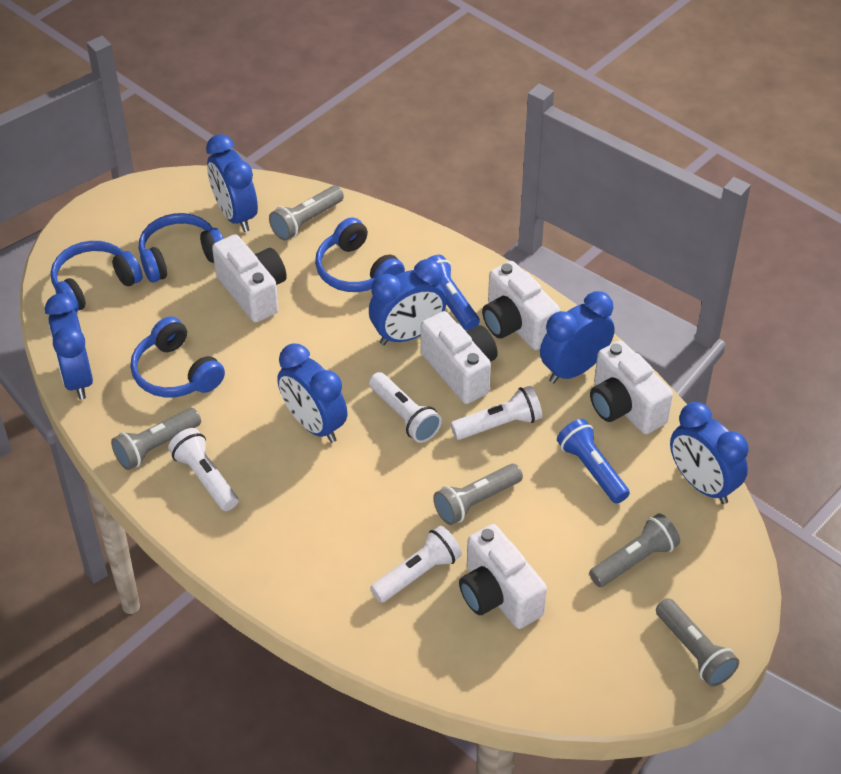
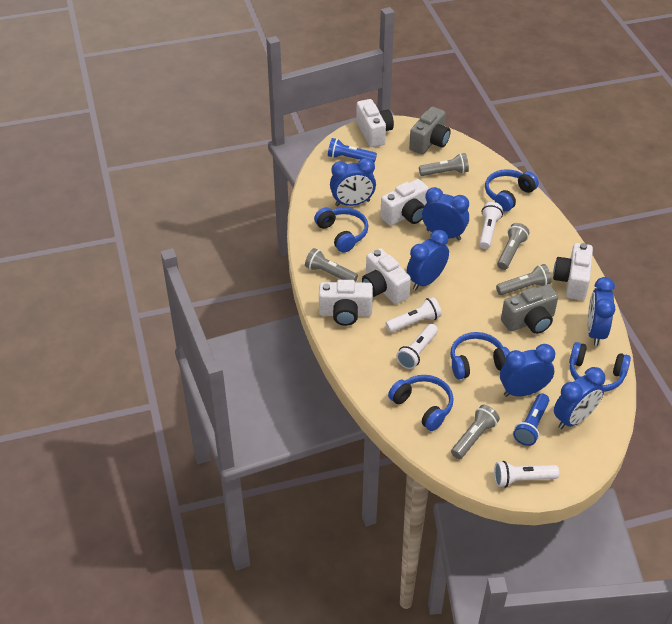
blue headphones: [51,241,143,312] [130,316,225,398] [139,213,223,282] [315,217,405,292] = 4 -> [314,207,368,253] [388,375,453,431] [450,332,510,379] [485,169,539,212] [569,342,631,392] = 5
grey camera: none = 0 -> [409,107,451,155] [501,284,558,334] = 2

